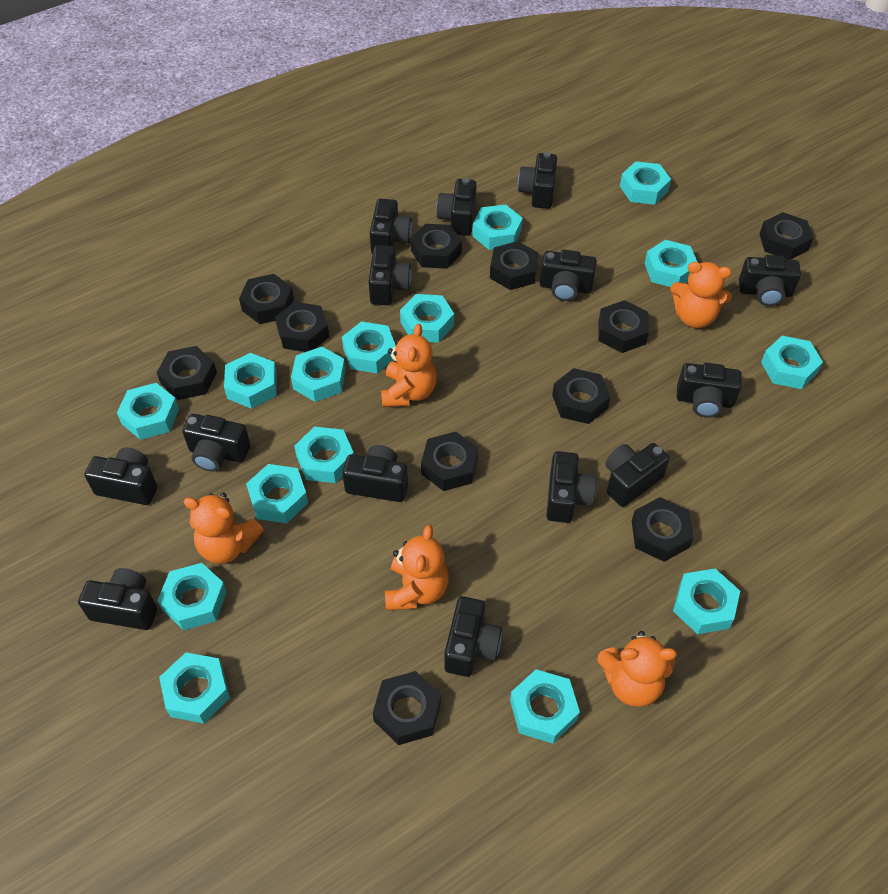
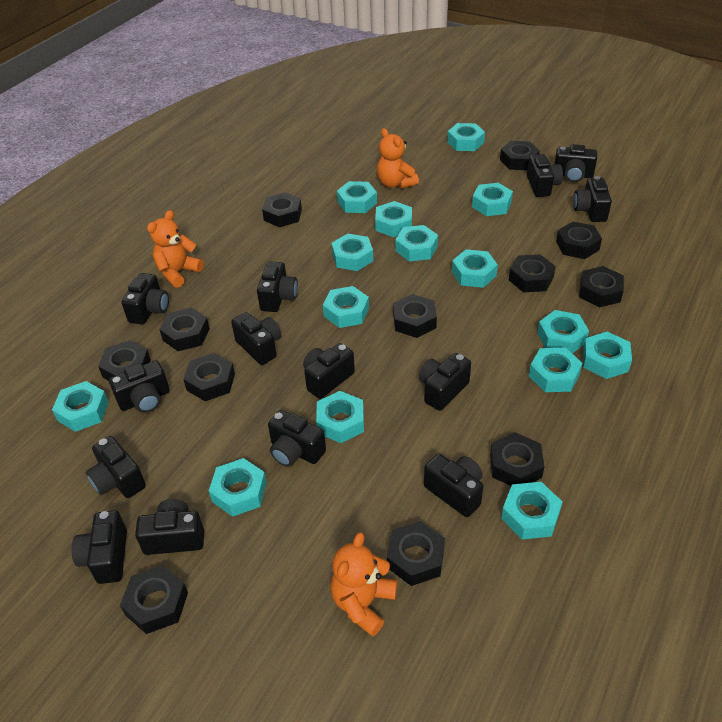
black nut: [157,346,217,400] [239,274,294,324] [275,302,329,352] [373,671,441,745] [411,224,462,269] [421,432,478,491] [490,241,539,290] [552,368,611,424] [598,300,649,353] [632,497,694,562] [760,212,813,260] = 11 -> [98,340,151,381] [120,565,188,634] [159,307,210,351] [183,353,235,401] [262,192,302,227] [387,521,445,586] [393,294,437,338] [490,432,544,486] [500,141,540,170] [509,254,556,292] [556,222,602,259] [579,266,624,308] = 12
orange teddy bear: [183,493,264,564] [381,324,437,407] [385,525,449,610] [597,631,677,707] [670,262,732,328] = 5 -> [147,210,204,288] [330,532,398,637] [377,128,419,189] = 3

